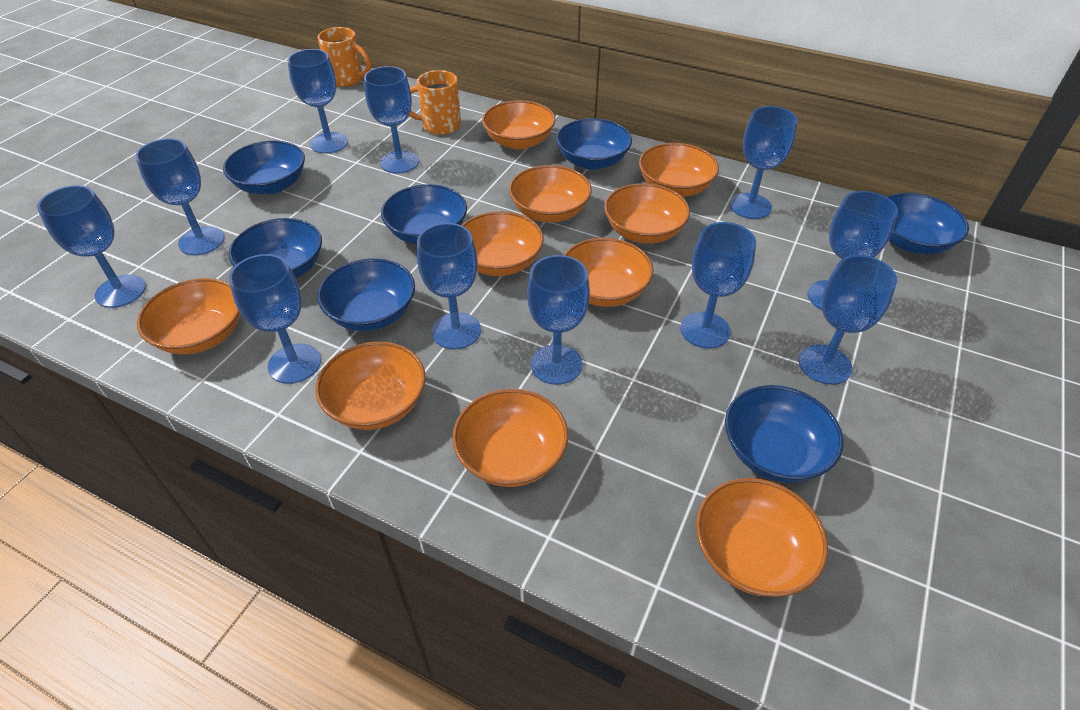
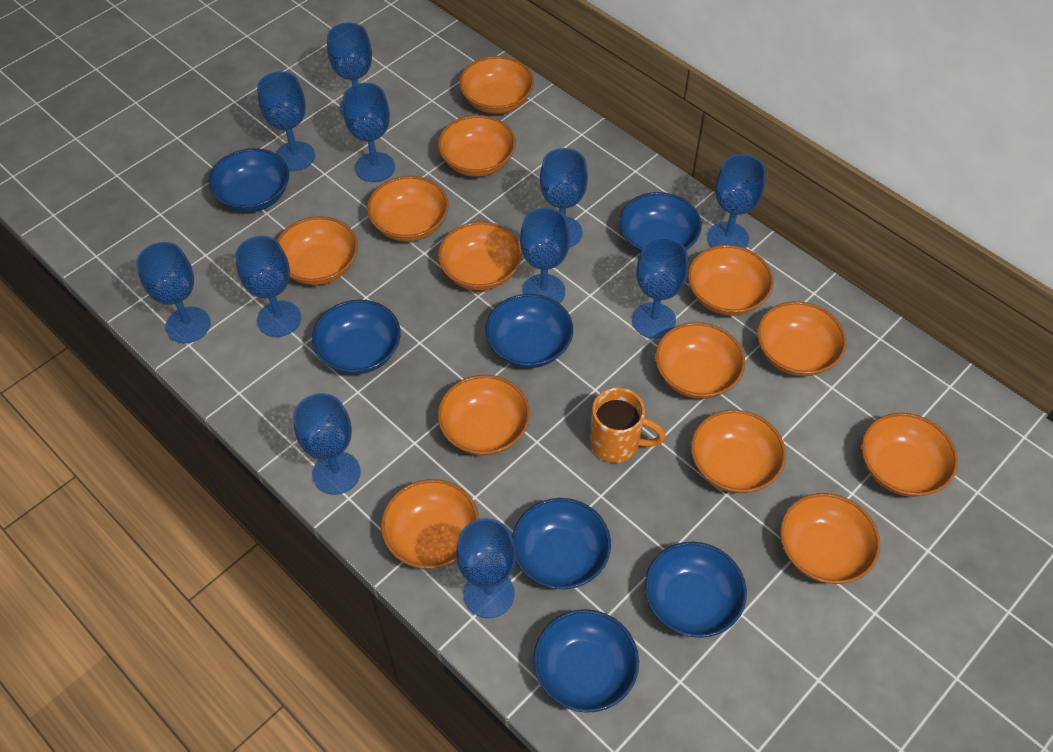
orange bowl: [137,278,240,354] [315,342,426,430] [452,389,568,487] [461,211,544,276] [482,100,555,150] [509,165,592,222] [564,238,653,307] [604,183,690,244] [639,143,719,197] [696,478,828,597] = 10 -> [277,216,358,285] [367,176,449,242] [381,479,479,569] [438,115,516,177] [438,222,522,291] [438,375,530,456] [459,56,534,114] [655,322,745,399] [688,245,774,316] [691,410,786,493] [757,301,846,376] [780,493,880,584] [861,413,958,497] = 13
orange mug: [318,27,371,87] [409,70,461,135] = 2 -> [590,387,666,463] = 1

